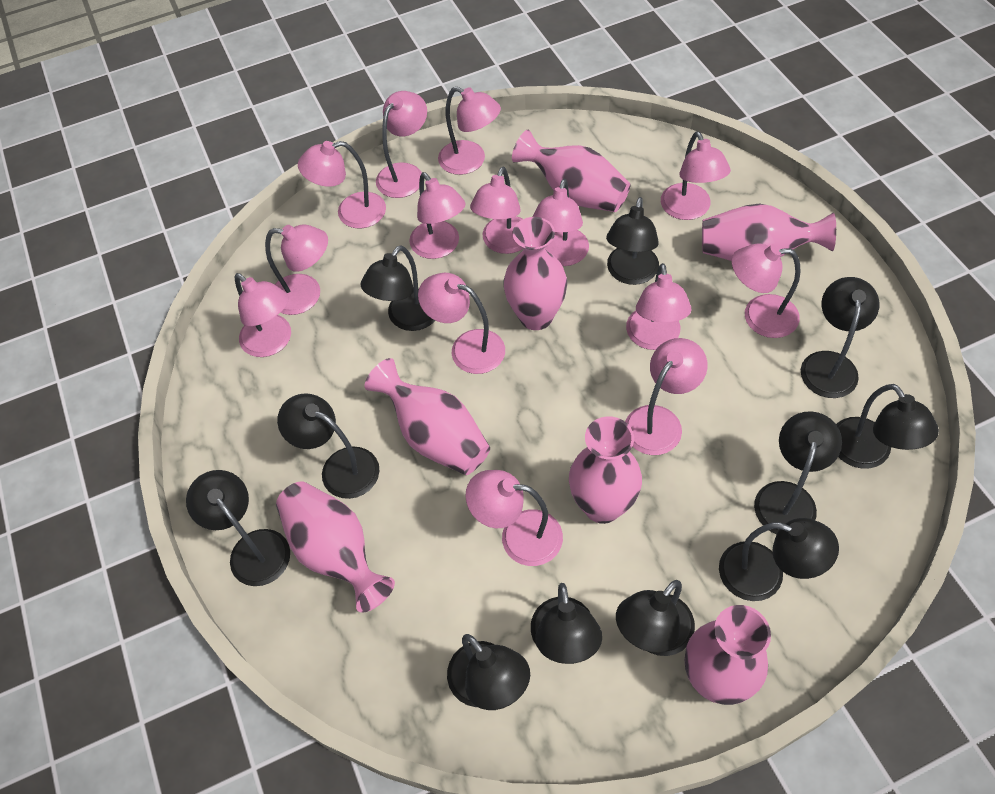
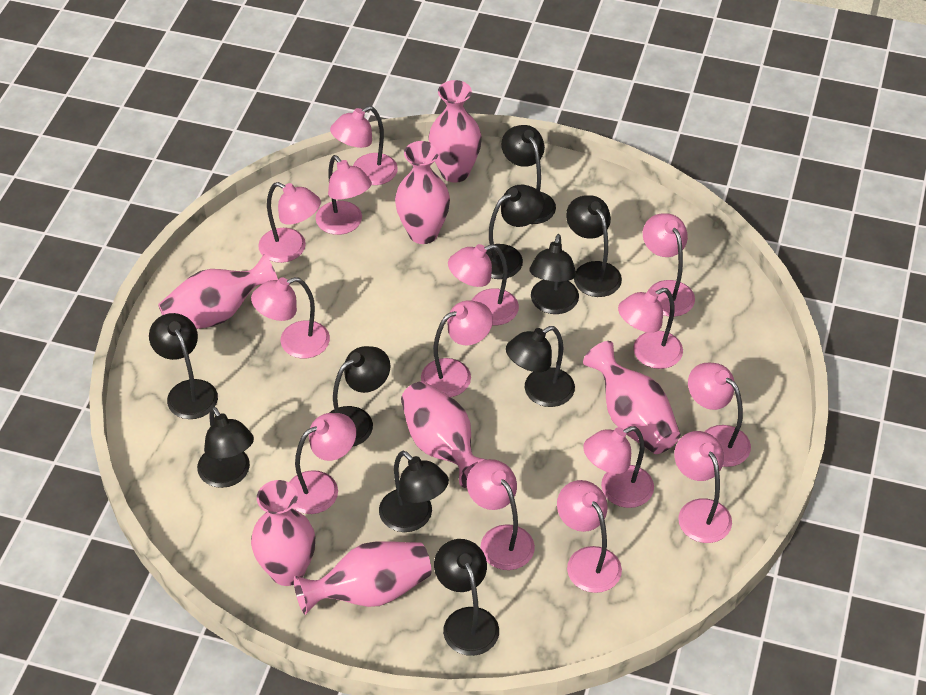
black lamp: [186,470,290,586] [277,393,380,499] [361,245,435,331] [447,634,530,710] [531,583,602,664] [606,197,659,285] [616,580,695,656] [719,518,839,601] [754,411,842,534] [801,277,879,398] [836,384,939,469] = 11 -> [149,313,218,419] [197,406,254,488] [329,346,391,447] [379,451,449,532] [434,539,499,656] [486,185,544,279] [501,125,556,224] [506,326,575,407] [529,234,579,314] [566,195,622,297] = 10

